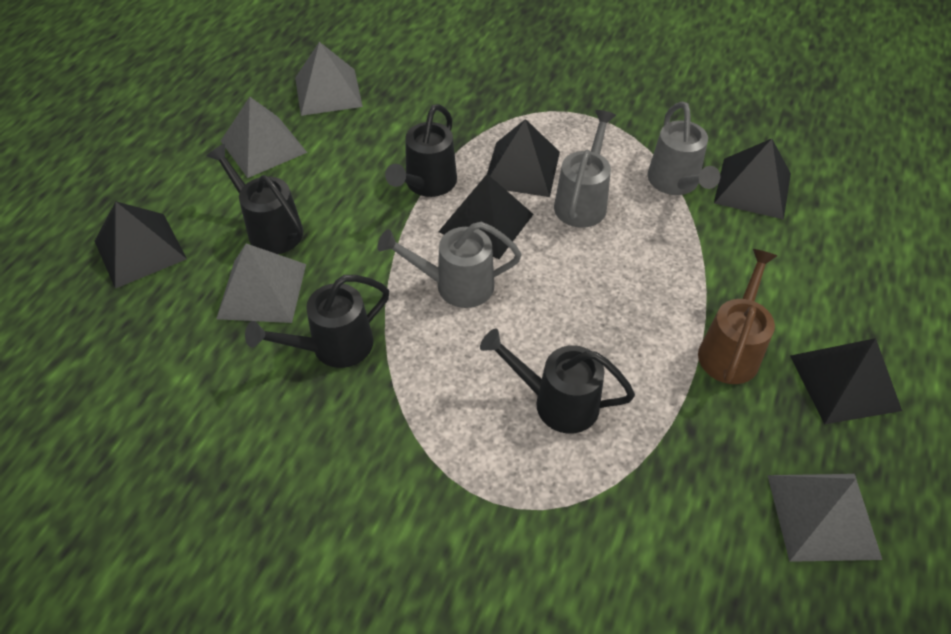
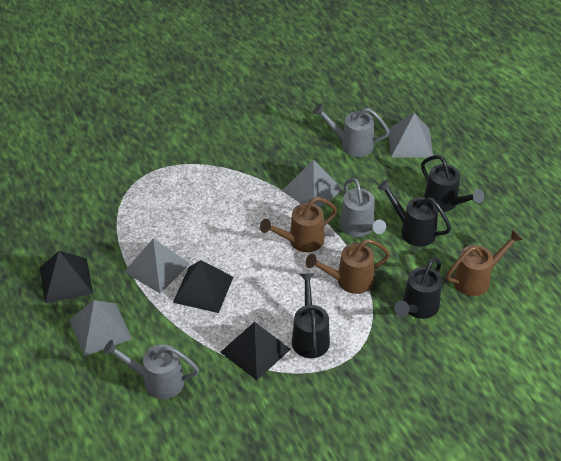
black pyramid: [95,202,187,289] [438,174,534,259] [487,119,560,197] [714,139,791,220] [790,338,902,424] = 5 -> [40,251,93,303] [173,260,233,313] [220,322,291,380] = 3
brown watering can: [698,249,777,384] = 1 -> [260,197,337,252] [306,239,390,294] [446,229,523,296] = 3

